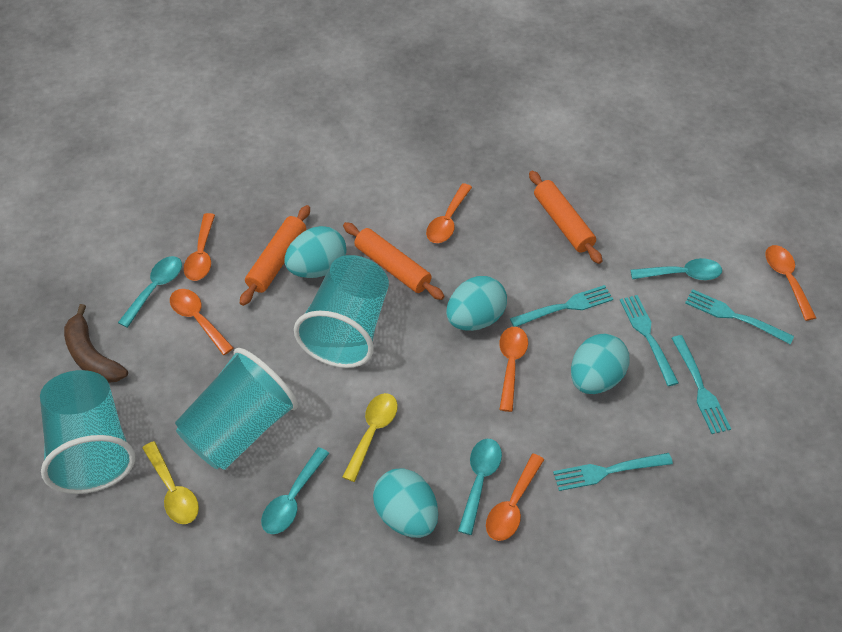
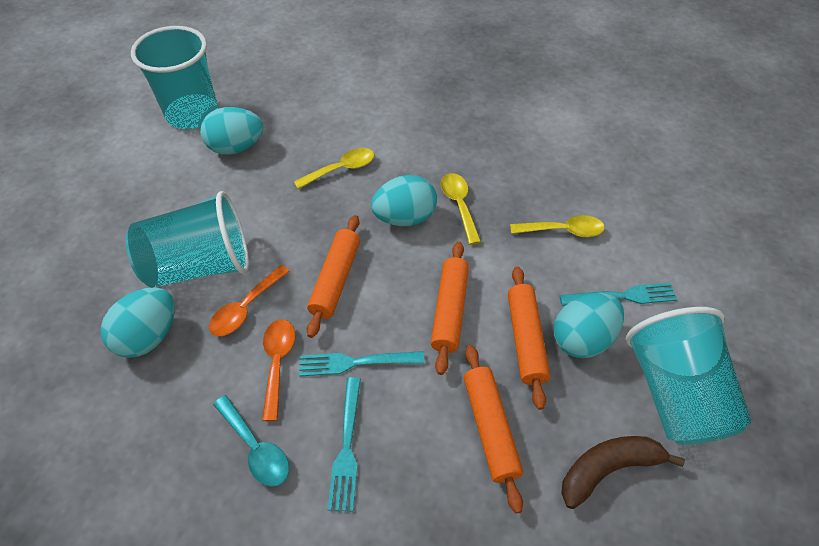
orange rolling pin: [240,205,310,306] [343,222,445,300] [529,171,602,264] = 3 -> [307,215,360,338] [431,242,469,375] [464,345,523,514] [508,266,550,410] = 4
orange spoon: [170,289,234,355] [184,213,215,281] [426,183,472,243] [486,453,544,541] [499,327,528,412] [765,245,816,321] = 6 -> [209,265,290,336] [262,319,295,421] = 2
turquoise fork: [510,285,613,327] [553,453,673,491] [620,295,679,386] [672,335,731,434] [685,289,794,344] = 5 -> [299,351,425,377] [328,377,361,512] [559,283,677,306] = 3
turquoise spoon: [118,256,182,328] [261,447,329,534] [458,439,502,535] [630,258,722,280] = 4 -> [213,395,289,487] = 1
yellow spoon: [142,441,199,524] [342,393,398,482] = 2 -> [294,148,375,189] [441,173,481,245] [510,215,605,237] = 3

